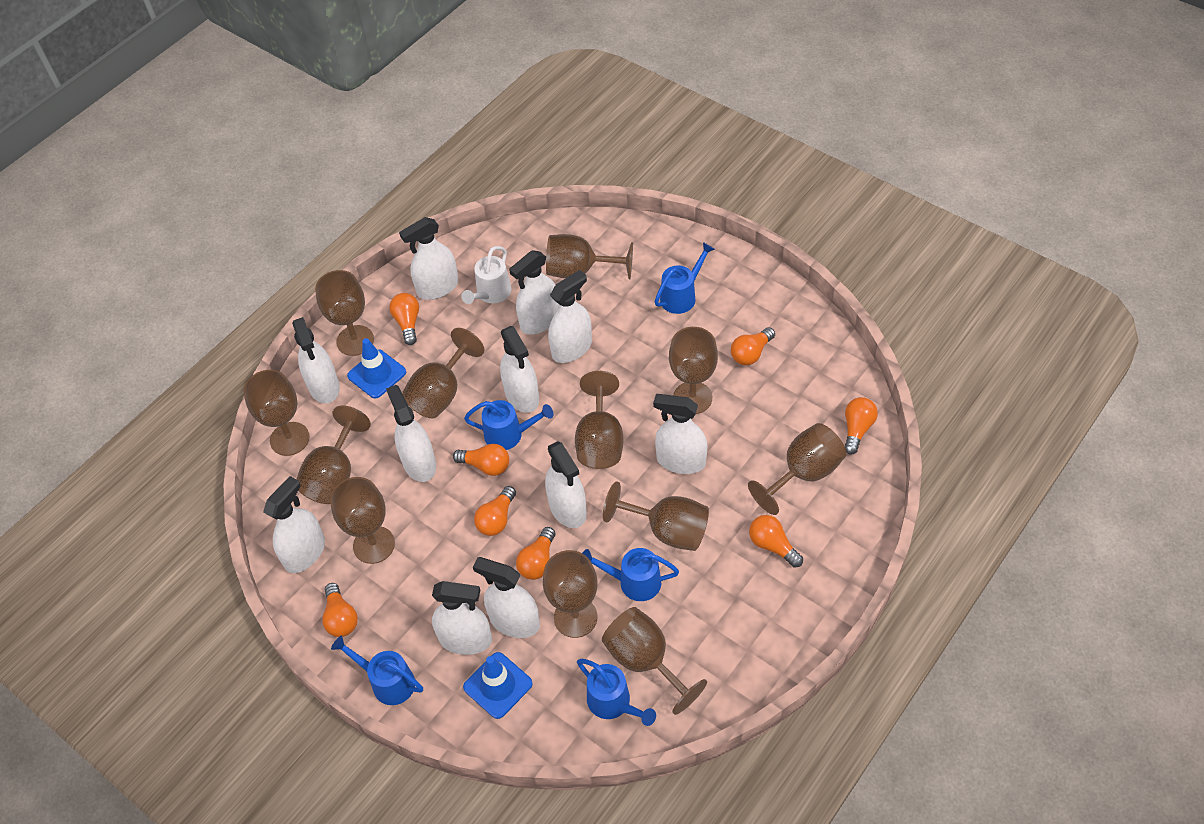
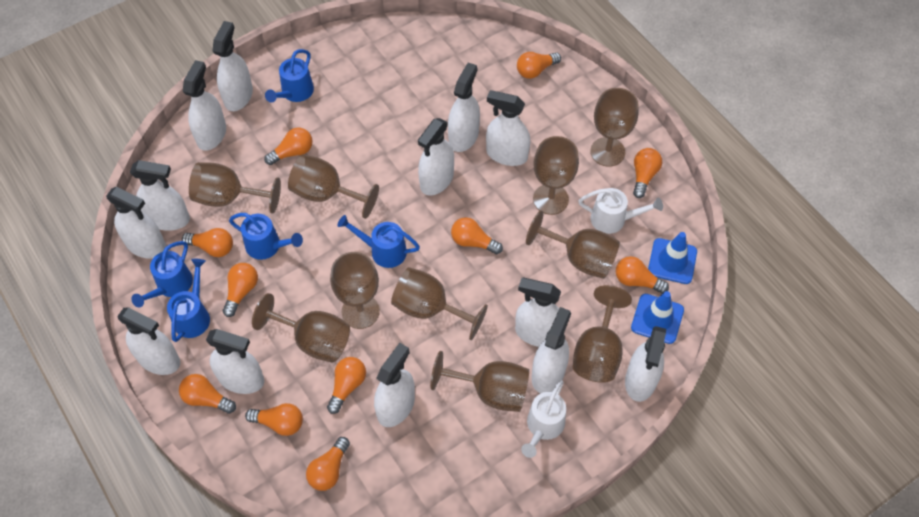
brown goblet: [243,370,310,456] [297,405,371,504] [315,270,374,356] [330,477,395,564] [402,328,484,418] [543,550,598,638] [546,234,633,279] [575,371,623,469] [602,607,707,715] [603,481,709,551] [669,327,718,414] [748,423,846,515] = 12 -> [189,162,281,214] [252,293,350,363] [288,154,379,219] [330,252,380,329] [391,267,488,340] [430,351,529,412] [526,211,620,279] [533,136,579,215] [573,285,632,383] [590,88,639,167] = 10
orange light bulb: [322,583,358,637] [389,293,419,345] [453,444,509,476] [474,486,516,536] [516,527,555,580] [731,327,775,365] [749,515,803,568] [845,397,878,455] = 8 -> [179,374,236,414] [182,228,233,257] [223,263,258,317] [245,403,303,436] [264,127,313,165] [306,437,350,491] [327,357,366,414] [451,217,503,254] [517,52,561,79] [616,256,669,294] [633,148,662,198] = 11
white spray bottle: [263,476,325,573] [292,317,340,404] [386,385,436,482] [399,217,459,300] [432,581,492,655] [473,557,540,638] [500,326,539,413] [509,250,559,335] [545,441,587,528] [548,270,592,363] [653,394,707,474] = 11 -> [106,187,166,259] [117,307,180,375] [130,160,190,231] [183,60,226,151] [206,329,264,394] [213,21,253,111] [374,343,415,427] [418,118,454,196] [448,63,480,152] [486,90,530,166] [515,278,561,347] [532,307,571,393] [625,326,666,402] = 13
white watering can: [461,246,512,304] = 1 -> [521,380,566,458] [579,188,663,234] = 2

